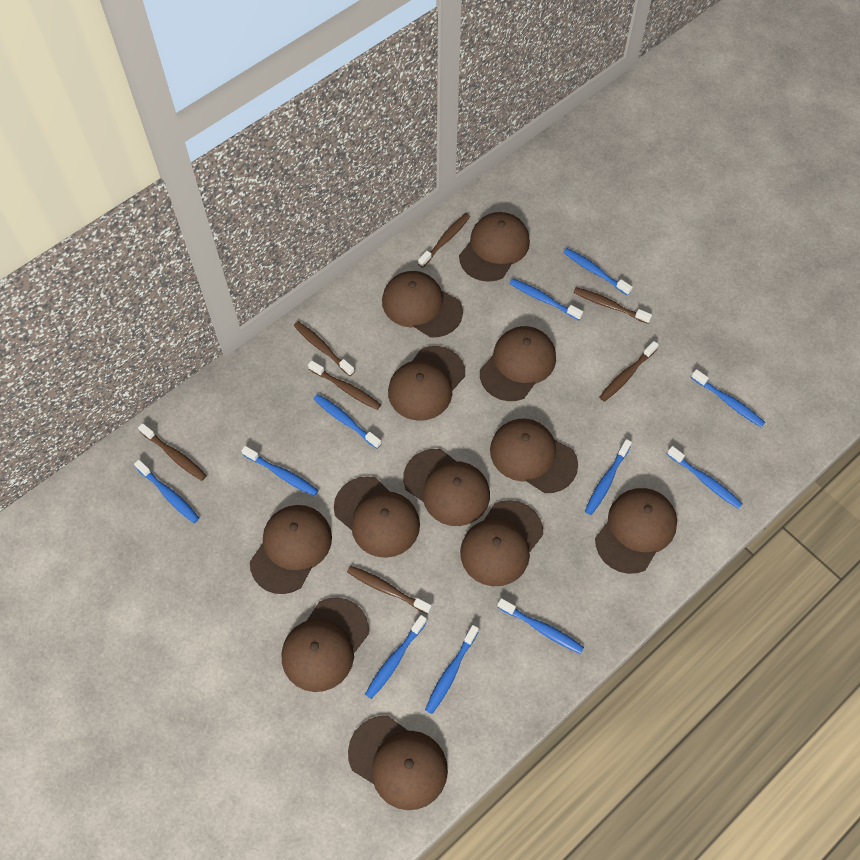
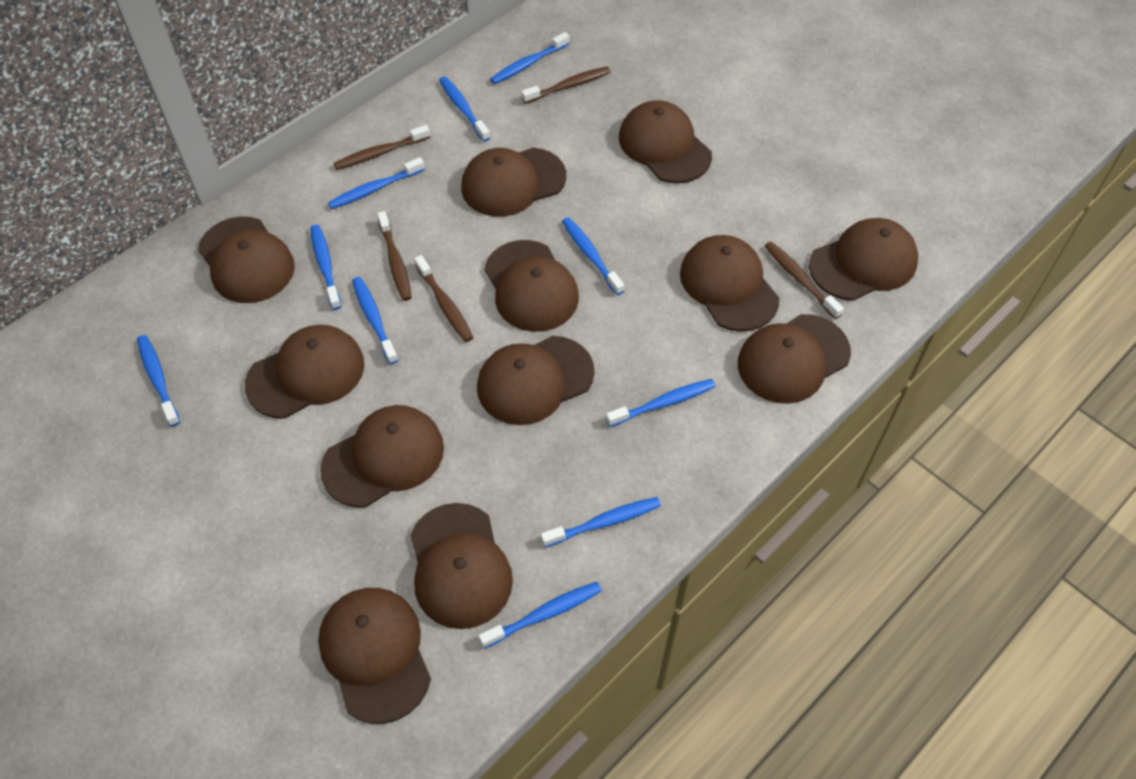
blue toothbrush: [134,460,199,523] [241,446,319,496] [314,394,381,449] [365,615,427,699] [425,625,479,714] [497,598,584,654] [509,278,583,320] [563,248,633,296] [585,439,632,515] [667,446,742,509] [691,369,765,427] = 11 -> [137,335,180,427] [310,225,341,310] [328,157,425,209] [352,277,398,364] [439,76,490,142] [479,582,602,649] [490,32,570,84] [541,497,661,547] [562,217,624,295] [606,379,716,427] = 10
brown toothbrush: [138,423,207,481] [294,321,355,376] [308,360,381,410] [347,566,432,614] [418,213,470,268] [573,287,652,324] [599,341,659,402] = 7 -> [333,125,430,170] [377,211,412,301] [414,255,473,342] [521,66,611,104] [765,242,844,319] = 5

